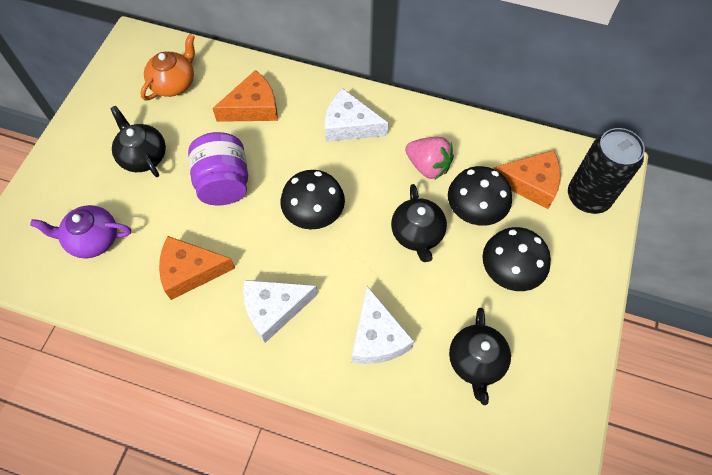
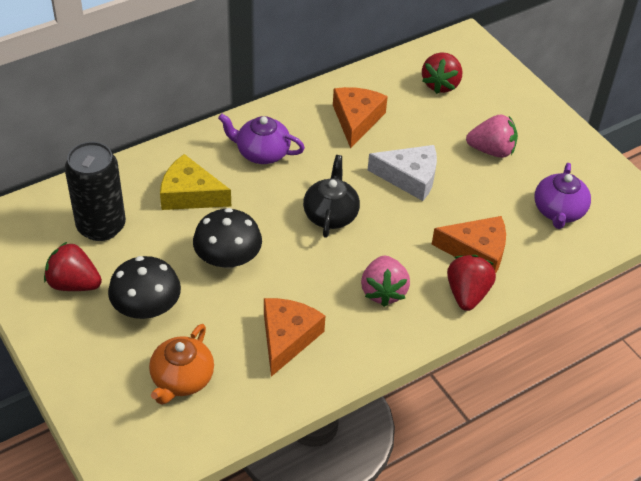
black mushroom: [280,170,345,230] [448,166,512,226] [483,227,551,291] = 3 -> [108,256,181,319] [193,208,262,269] = 2
black teapot: [110,106,166,177] [391,184,447,262] [449,308,511,405] = 3 -> [303,155,360,238] = 1
pink strawberry: [405,137,454,179] = 1 -> [361,256,410,307] [466,114,518,158] = 2
purple jar: [188,132,248,206] = 1 -> none = 0
purple teapot: [30,205,131,259] = 1 -> [218,113,305,164] [535,163,591,229] = 2
red strawberry: none = 0 -> [44,241,102,291] [422,52,462,94] [447,255,496,311] = 3
white cheese: [243,280,318,343] [325,88,388,142] [352,286,414,364] = 3 -> [368,145,437,201] = 1
yellow cheese: none = 0 -> [160,154,231,210] = 1

